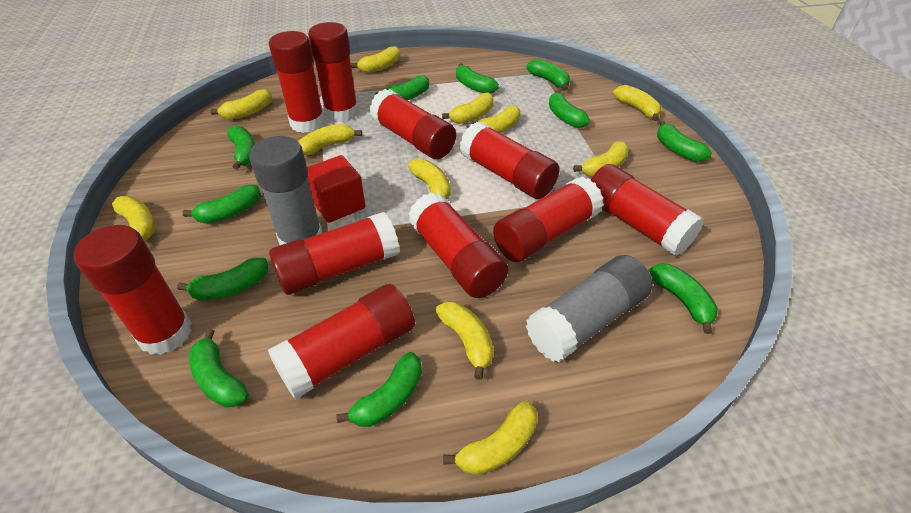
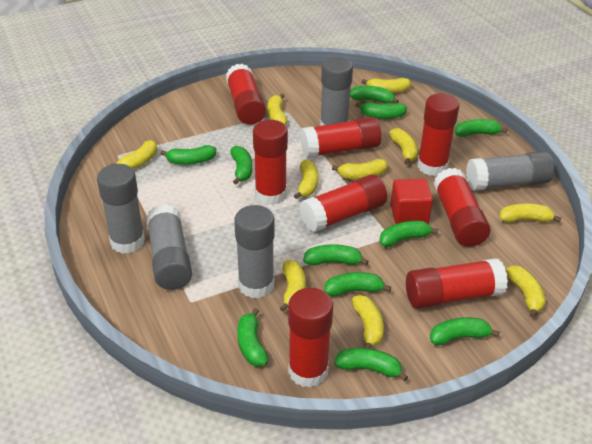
grey glue stick: [249,136,322,245] [526,255,652,362] = 2 -> [97,164,145,254] [146,204,192,290] [234,205,275,298] [320,57,353,126] [466,151,554,191] = 5
red glue stick: [74,225,192,355] [268,284,415,399] [269,31,325,133] [269,212,399,295] [308,22,359,122] [369,89,456,159] [408,192,508,298] [460,122,560,199] [493,176,604,262] [591,164,704,256] = 10 -> [226,64,266,125] [253,120,288,205] [288,288,333,388] [300,117,381,158] [300,174,387,233] [406,258,508,309] [417,93,459,176] [433,168,490,247] = 8
yellow banana: [112,196,155,241] [210,89,272,120] [298,124,362,155] [351,46,400,73] [408,158,450,199] [436,301,493,380] [442,92,494,124] [443,401,538,475] [466,105,520,133] [573,141,629,177] [613,85,661,121] = 11 -> [110,140,157,169] [267,94,287,125] [280,260,306,312] [294,160,318,199] [332,159,388,179] [352,295,384,349] [362,78,411,93] [389,128,418,165] [499,203,561,223] [506,265,546,318] = 10

